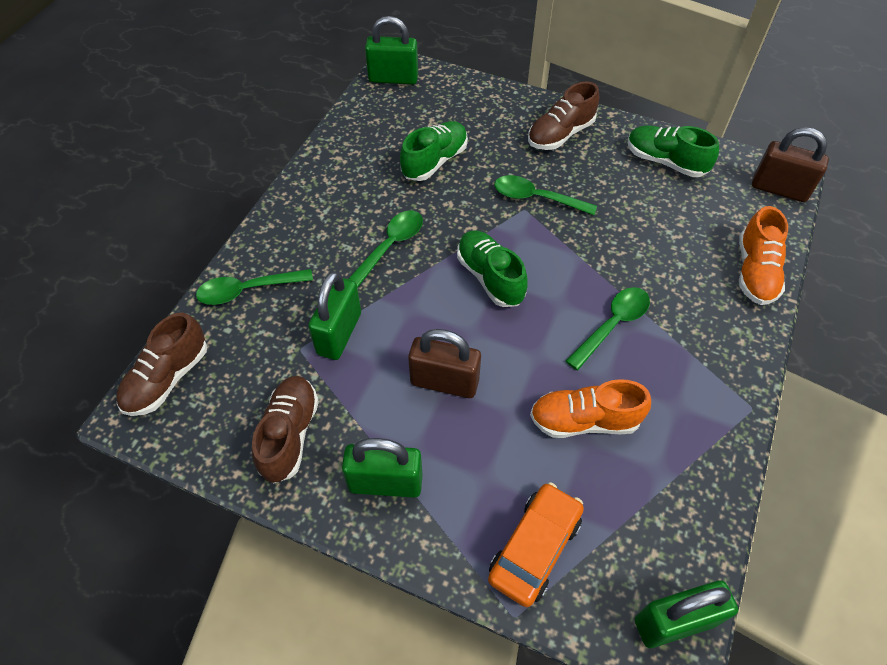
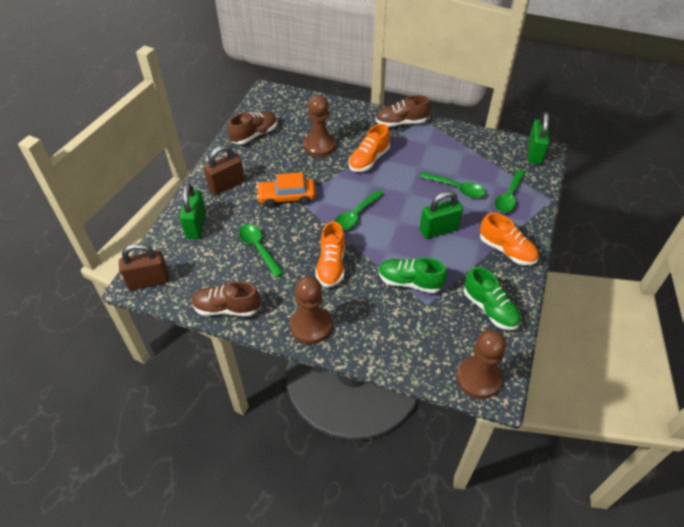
brown pawn: none = 0 -> [290,276,332,344] [303,95,336,157] [456,330,506,399] = 3
green padlock: [308,271,361,360] [342,438,423,498] [365,16,418,85] [635,581,738,648] = 4 -> [180,184,206,239] [419,191,463,239] [528,112,549,164] = 3
green shoe: [400,121,468,181] [457,230,528,307] [628,125,719,177] = 3 -> [378,257,447,293] [464,267,521,330] = 2
orange shoe: [530,379,651,438] [739,206,788,305] = 2 -> [315,221,345,288] [348,124,390,172] [480,213,539,265] = 3

